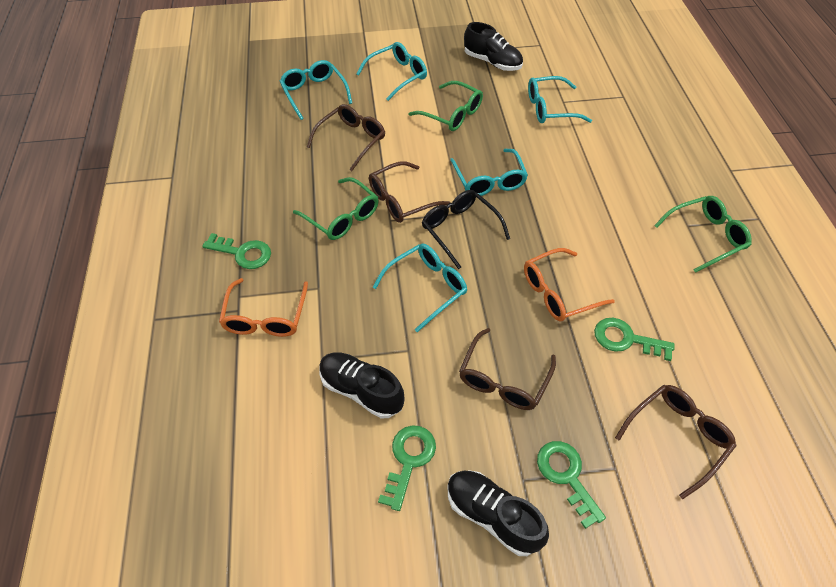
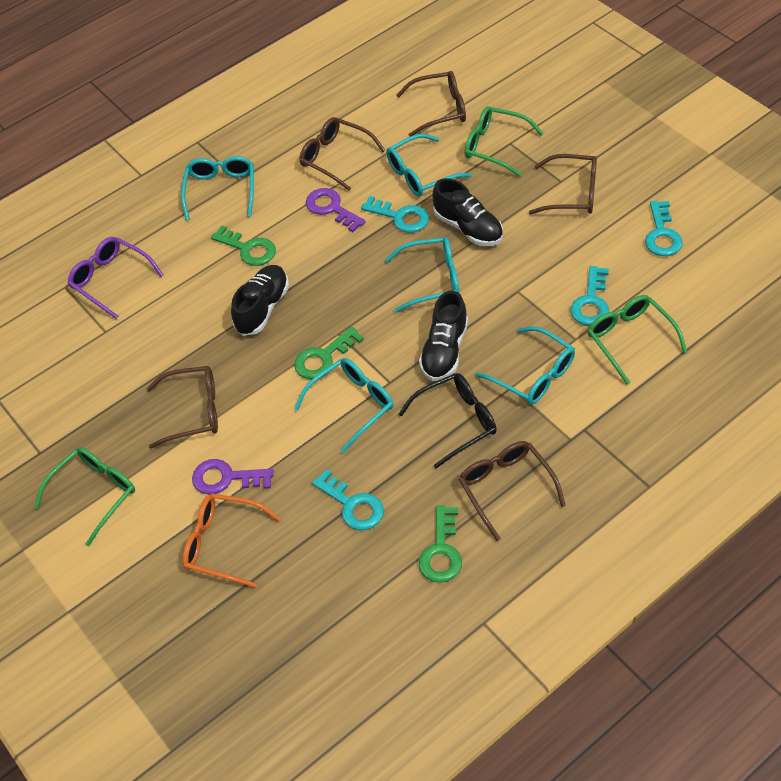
brown glasses: [307,104,385,171] [369,161,450,223] [459,328,556,410] [615,385,736,499] = 4 -> [147,366,218,449] [299,117,385,191] [396,71,466,137] [459,441,566,541] [529,154,597,215] = 5
green key: [202,233,271,269] [378,425,436,511] [537,441,606,529] [594,318,675,361] = 4 -> [211,225,276,266] [294,326,364,379] [419,505,462,583] = 3
orange glasses: [219,278,308,337] [524,248,615,321] = 2 -> [183,494,281,588] = 1
purple glasses: none = 0 -> [67,237,163,319] = 1
purple key: none = 0 -> [192,459,274,495] [306,188,366,232] = 2
turquoise key: none = 0 -> [312,469,384,530] [361,196,429,233] [570,266,609,326] [645,201,683,256] = 4

